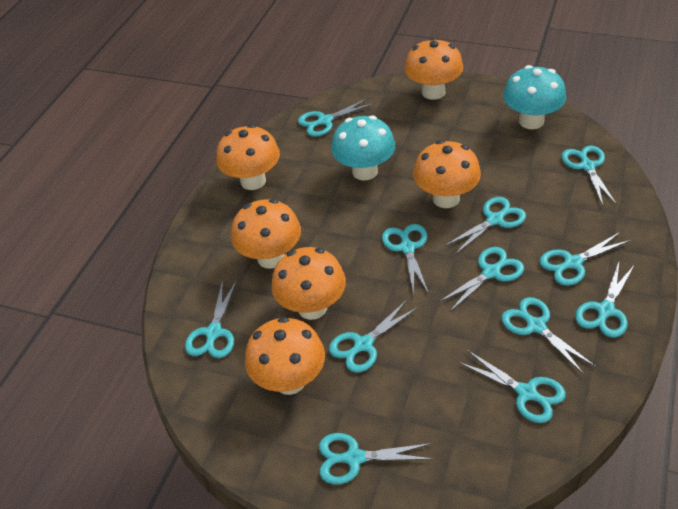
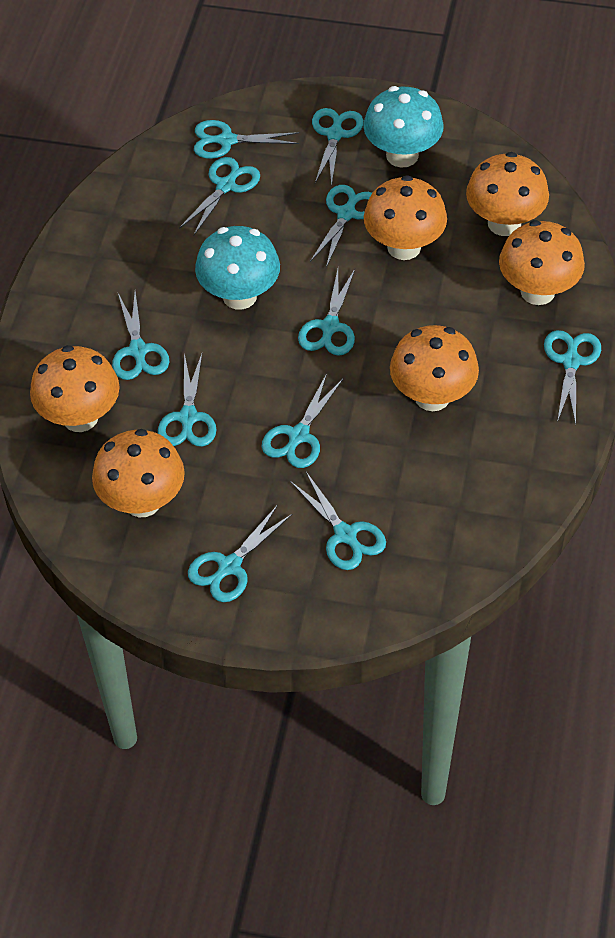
turquoise scissors: [185,280,237,358] [298,98,375,137] [319,433,433,484] [329,300,418,373] [382,224,429,295] [438,247,524,311] [445,197,526,254] [458,350,566,423] [501,297,596,374] [539,232,631,286] [561,146,617,205] [575,263,634,338] = 12 -> [112,291,169,380] [158,353,217,447] [179,157,260,236] [188,505,293,602] [194,120,299,159] [262,373,343,468] [290,472,386,570] [298,269,355,356] [310,185,372,268] [312,108,364,187] [544,330,601,425] = 11

